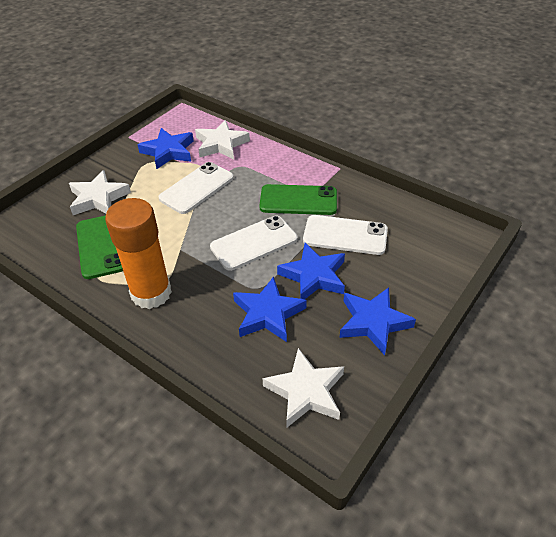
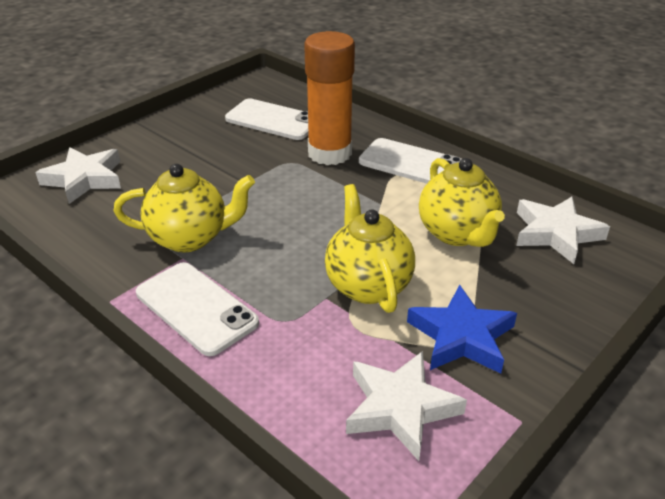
blue star: [138,128,194,169] [233,276,307,342] [277,243,345,299] [339,287,416,356] = 4 -> [407,285,517,374] = 1
green phone: [76,216,123,279] [259,184,337,215] = 2 -> none = 0
yellow teapot: none = 0 -> [114,164,255,252] [325,184,415,313] [419,158,505,247] = 3

